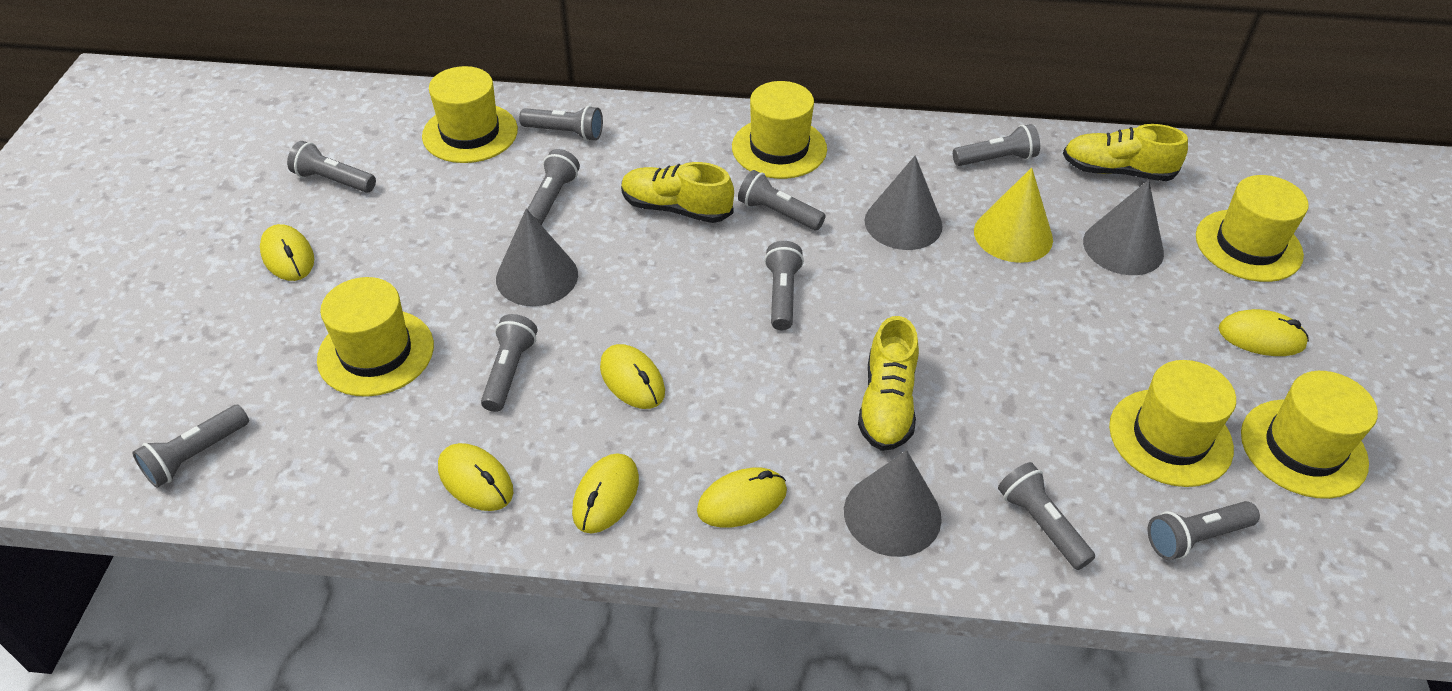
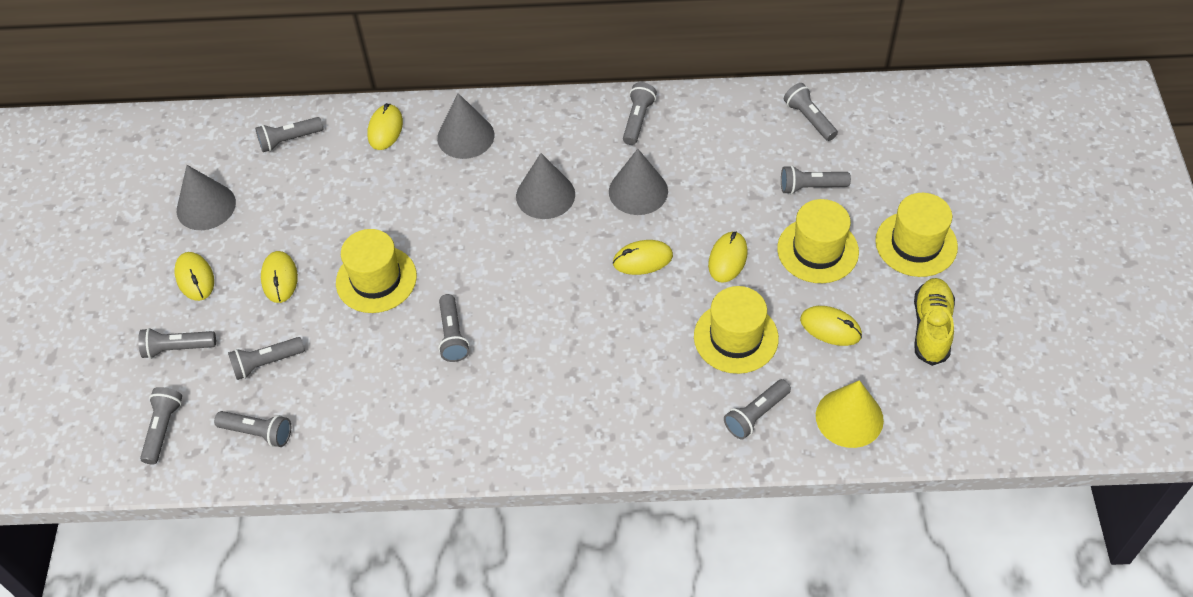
yellow hat: [317,277,434,397] [422,66,518,163] [732,81,827,179] [1109,360,1236,487] [1196,175,1309,282] [1241,371,1378,499] = 6 -> [336,229,417,313] [694,286,779,374] [777,199,859,283] [875,193,958,277] = 4
yellow shoe: [621,162,734,223] [858,316,919,451] [1063,124,1188,181] = 3 -> [914,278,955,366] = 1

